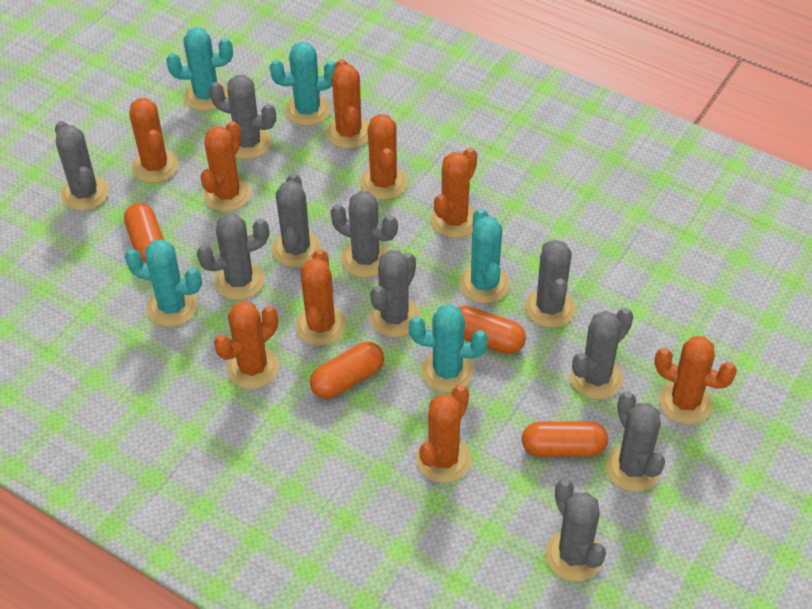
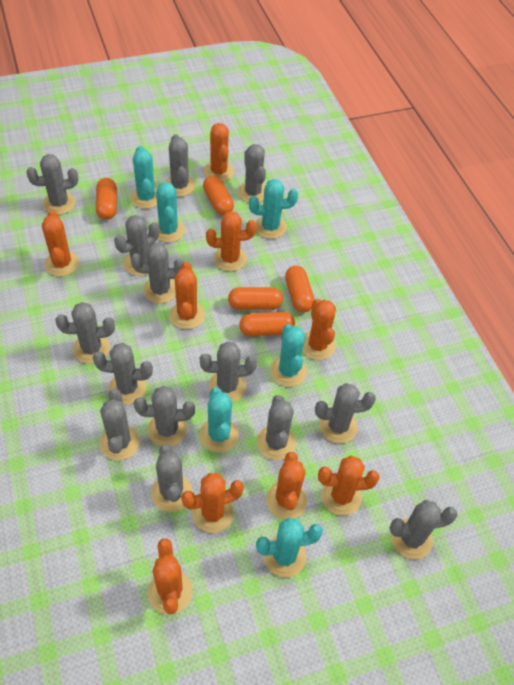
grey cactus: [55,121,109,211] [197,213,269,300] [209,75,276,159] [272,173,321,268] [331,191,398,278] [369,250,420,338] [525,240,576,328] [545,479,606,581] [570,308,633,400] [605,391,665,492] = 10 -> [26,154,78,215] [55,302,115,364] [93,343,153,404] [100,389,140,461] [114,215,159,276] [131,242,184,304] [134,386,195,446] [151,444,193,512] [165,134,196,197] [200,341,257,402] [238,144,266,203] [257,395,296,460] [315,383,376,444] [390,500,458,559] = 14
orange capsule: [124,203,164,263] [310,342,384,399] [458,306,526,354] [522,421,608,457] = 4 -> [96,178,117,220] [203,175,234,215] [228,287,283,310] [239,312,295,336] [285,266,314,312] = 5
turquoise cactus: [125,239,202,327] [166,27,233,111] [270,42,336,126] [409,304,488,393] [459,208,510,304] = 5 -> [131,146,157,209] [156,182,185,242] [200,387,239,452] [249,179,298,239] [256,518,323,578] [270,324,307,387] = 6

